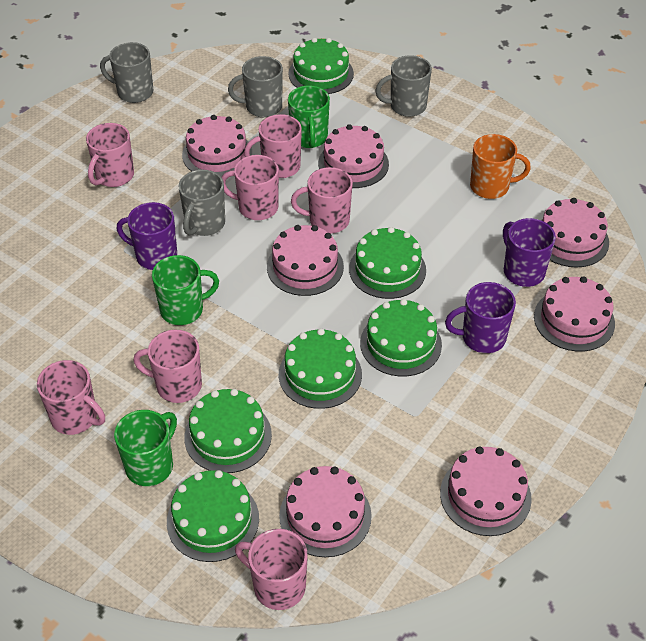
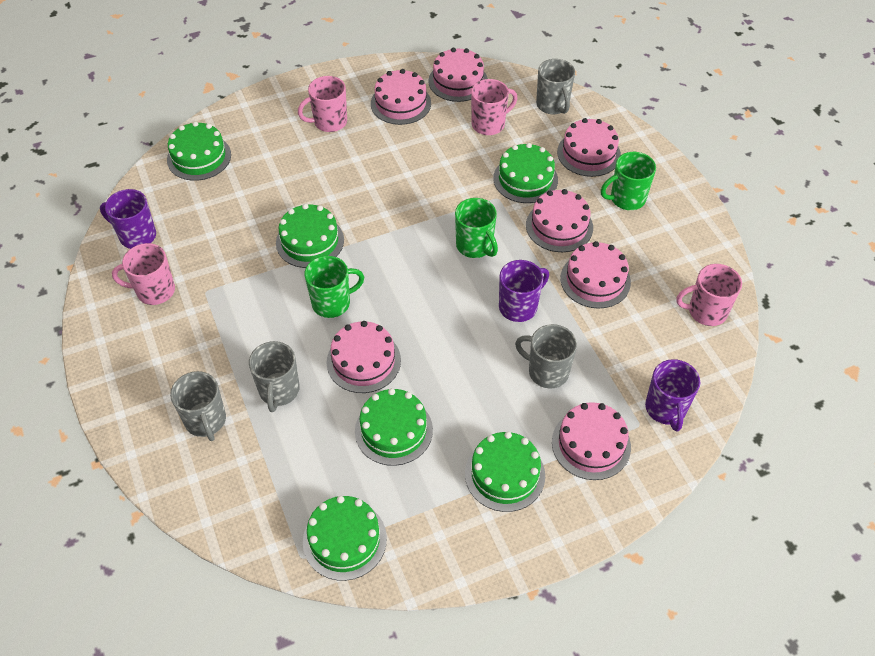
orange mug: [470,134,531,199] = 1 -> none = 0
pink mug: [37,360,105,435] [86,123,134,187] [133,330,202,403] [222,155,279,220] [235,529,308,610] [244,114,302,178] [291,167,353,233] = 7 -> [112,243,175,305] [298,76,347,132] [471,79,517,135] [676,264,742,326] = 4

